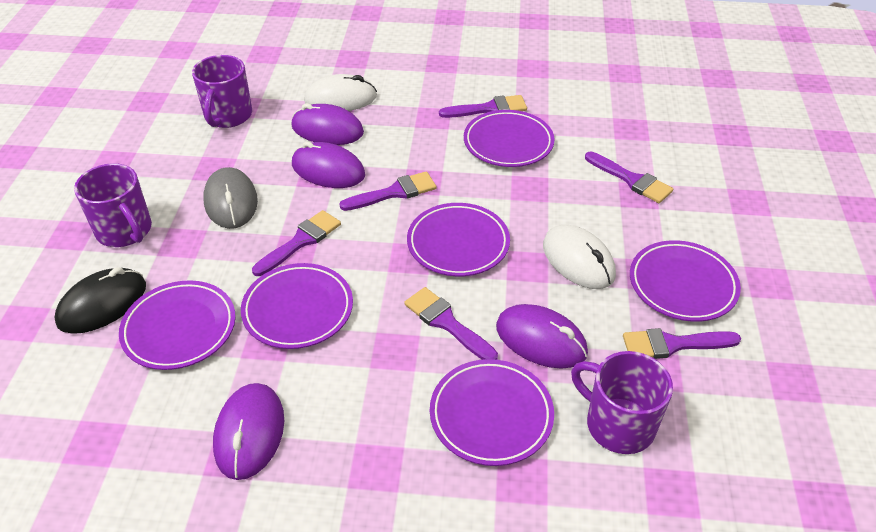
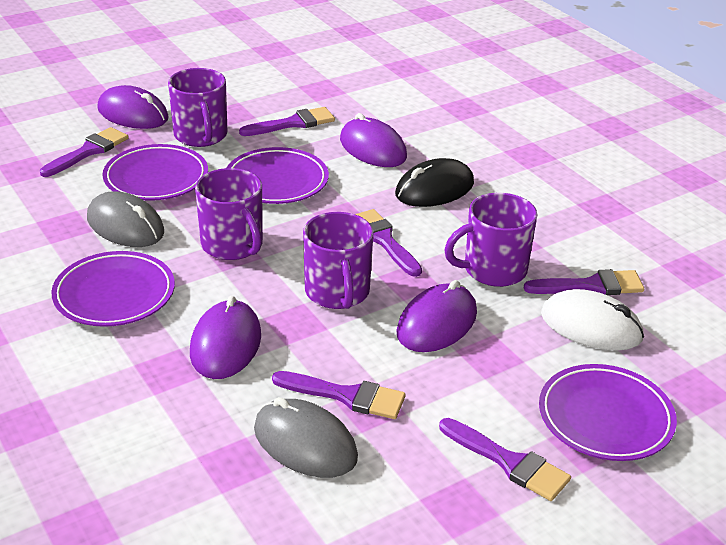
grey mouse: [203,167,258,229] = 1 -> [87,191,164,247] [254,397,358,478] = 2
purple mug: [74,163,152,247] [192,55,252,128] [571,351,673,454] = 3 -> [168,68,227,147] [195,168,263,260] [303,212,373,309] [444,193,537,287] = 4
purple plate: [119,280,236,370] [241,263,353,349] [407,203,510,276] [430,359,554,466] [464,110,555,167] [630,240,741,322] = 6 -> [51,251,175,327] [103,144,208,201] [227,147,329,204] [539,364,677,461] = 4
white mouse: [304,74,377,111] [543,225,616,289] = 2 -> [541,289,644,351] = 1

